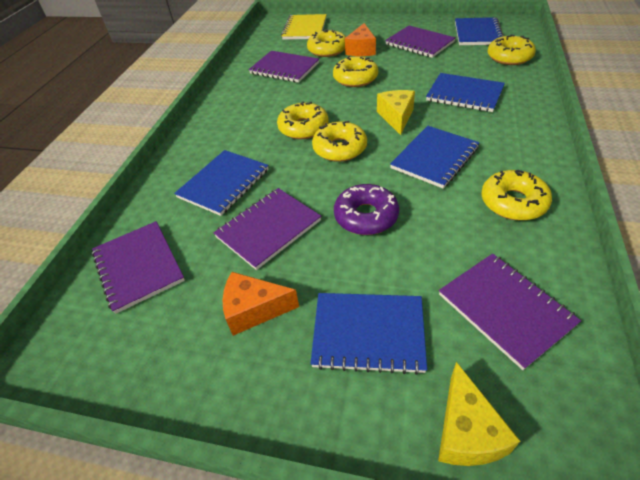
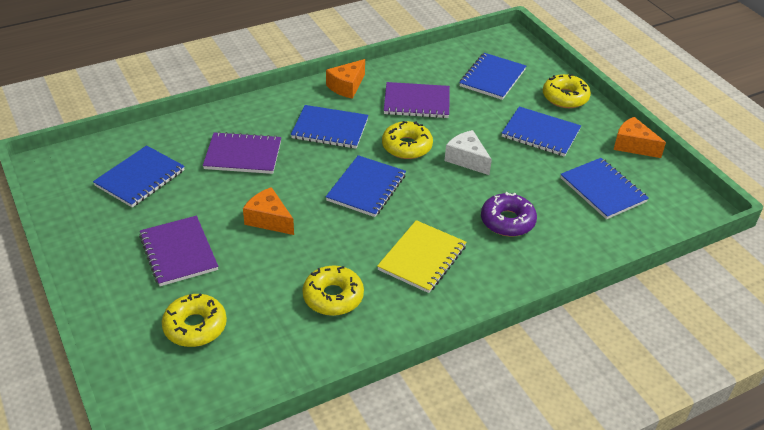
blue notebook: [174,150,269,216] [310,293,427,375] [390,126,480,188] [426,73,505,112] [455,17,504,45] = 5 -> [93,145,185,207] [291,105,369,149] [326,155,406,217] [459,53,526,100] [502,106,581,157] [560,158,649,219] = 6
orange cheese: [223,272,299,336] [345,23,376,56] = 2 -> [243,187,294,235] [326,59,365,99] [613,117,666,158] = 3
purple notebook: [92,221,185,314] [213,188,321,270] [249,51,319,83] [385,26,456,58] [439,253,581,370] = 5 -> [139,216,218,286] [203,132,281,174] [384,82,450,118] = 3
white cheese: none = 0 -> [444,130,492,175] = 1
yellow cheese: [377,90,415,135] [438,362,520,466] = 2 -> none = 0
yellow donut: [277,102,329,139] [307,29,346,57] [312,121,367,162] [333,56,378,87] [481,170,552,220] [488,34,536,65] = 6 -> [162,293,227,347] [302,265,364,316] [382,121,433,159] [543,74,591,108] = 4

